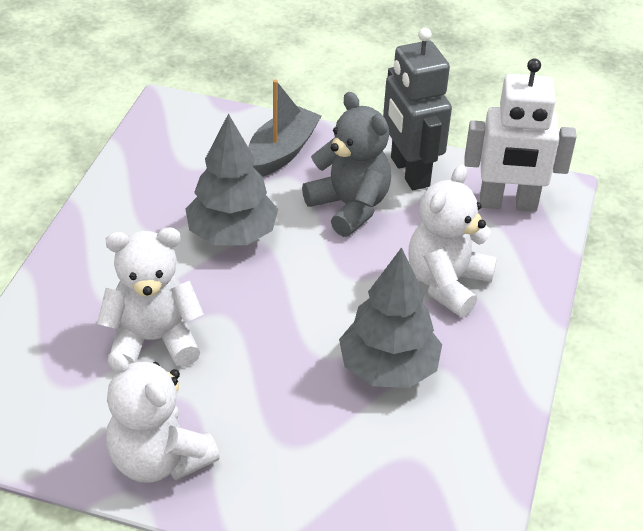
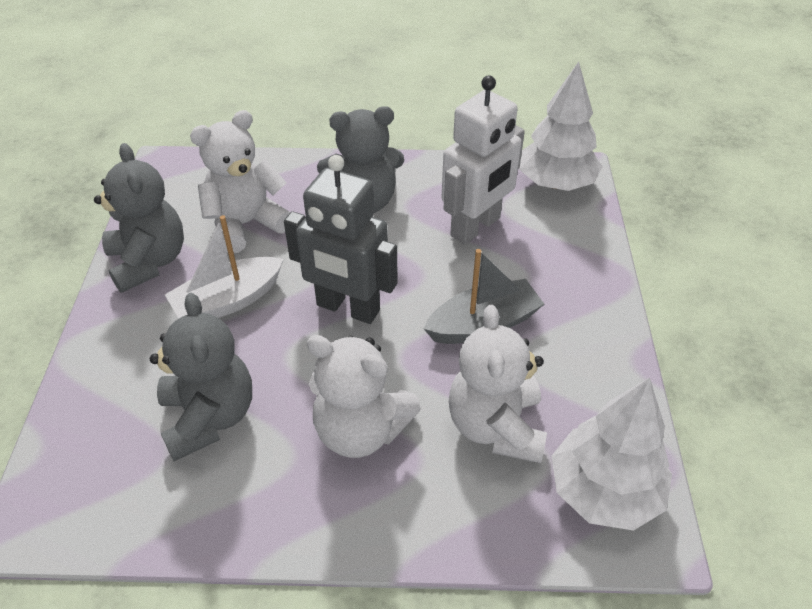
grey teddy bear: [302,92,391,237] = 1 -> [94,143,184,293] [150,293,252,461] [317,106,404,213] = 3
grey tree: [185,114,278,245] [339,247,442,388] = 2 -> none = 0
white boat: none = 0 -> [165,215,284,319] = 1
white tree: none = 0 -> [519,62,603,191] [552,378,672,531] = 2

